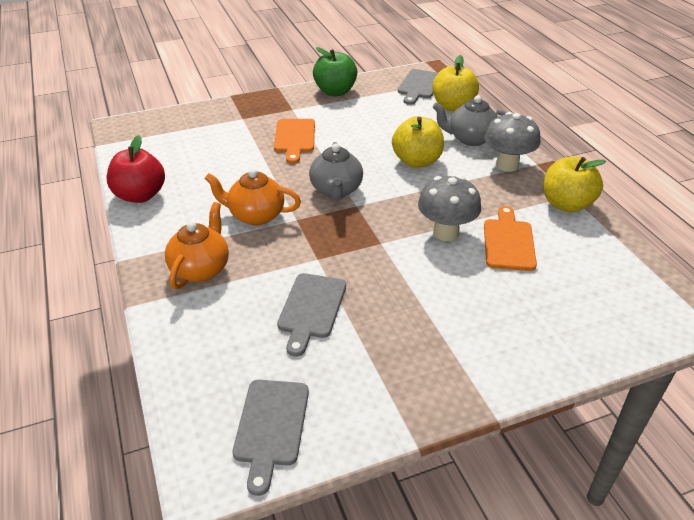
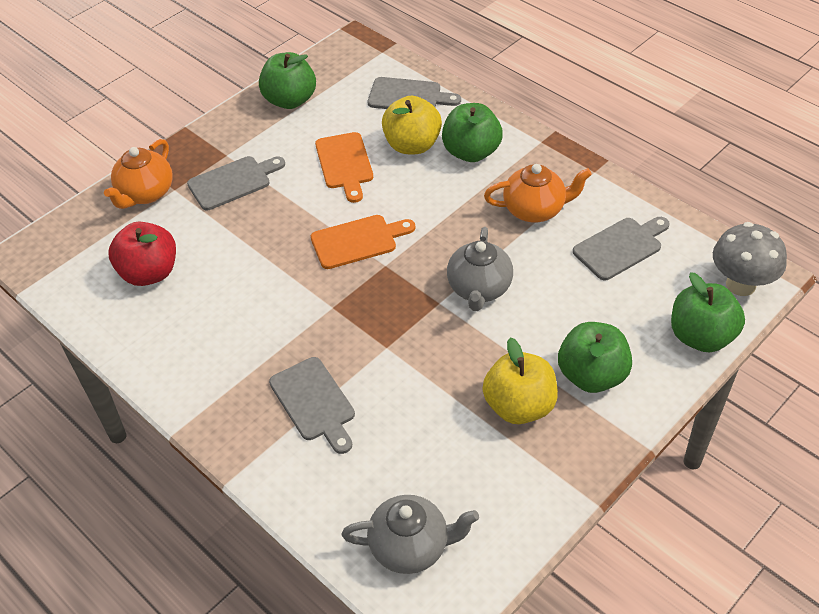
green apple: [313,47,357,96] = 1 -> [259,52,316,109] [442,103,503,162] [558,322,632,393] [671,272,745,352] = 4
grey cutting board: [233,380,309,496] [277,273,346,356] [398,69,438,105] = 3 -> [187,156,285,210] [269,357,355,454] [368,77,461,109] [573,217,670,280] = 4
grey mushroom: [418,176,481,241] [484,112,540,172] = 2 -> [713,222,787,296] = 1
yellow apple: [392,116,444,168] [433,55,479,111] [543,157,606,213] = 3 -> [382,96,442,154] [483,337,558,424] = 2

